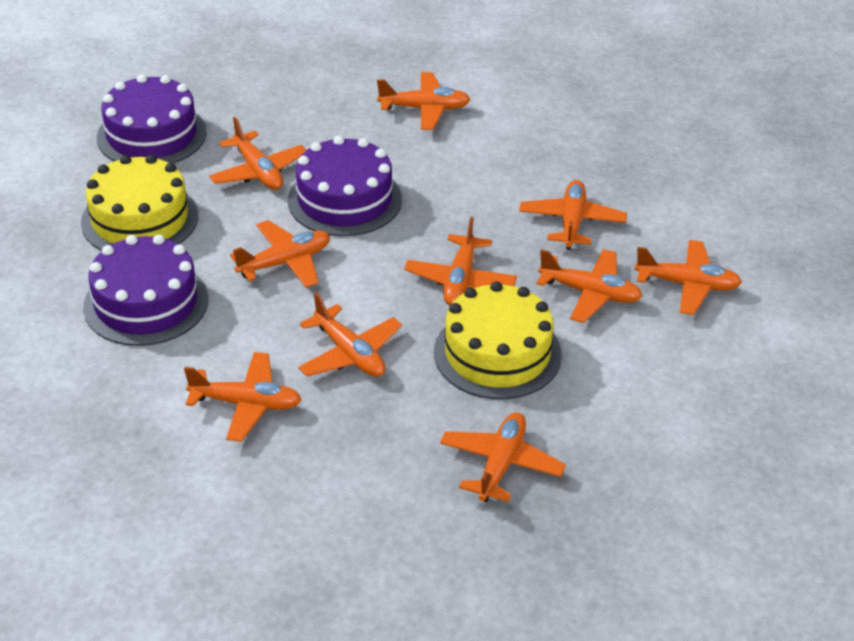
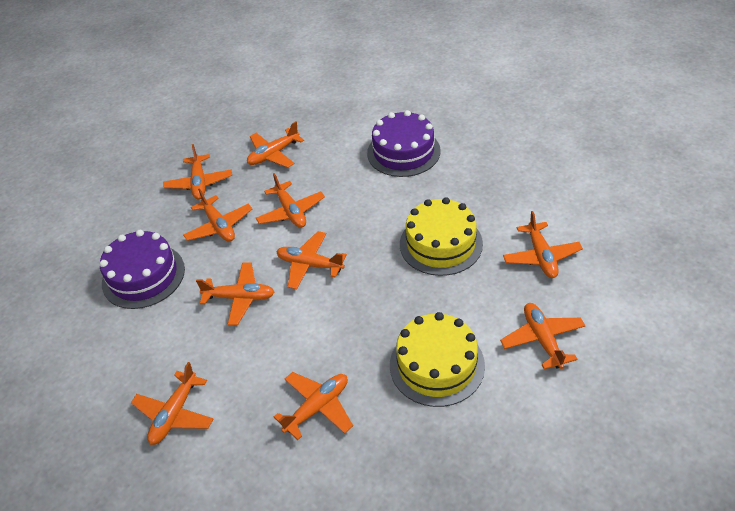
purple cake: [83,234,208,346] [97,74,207,163] [288,136,402,236] = 3 -> [100,230,185,309] [367,110,441,177] = 2

